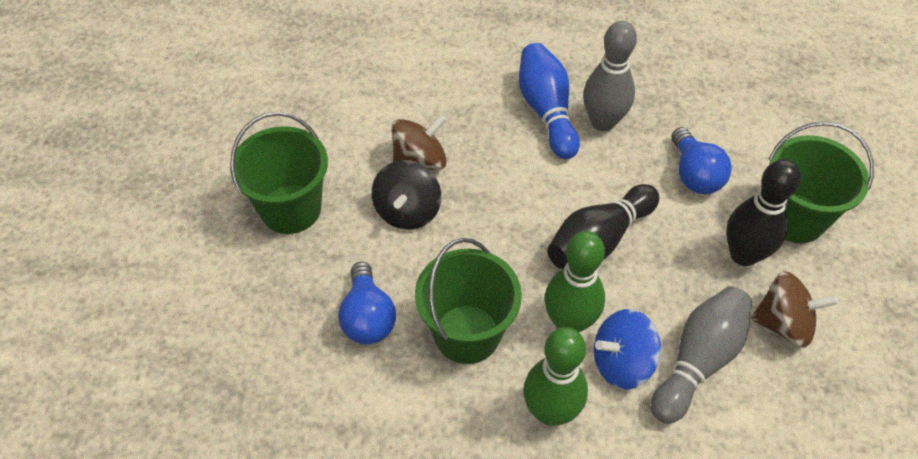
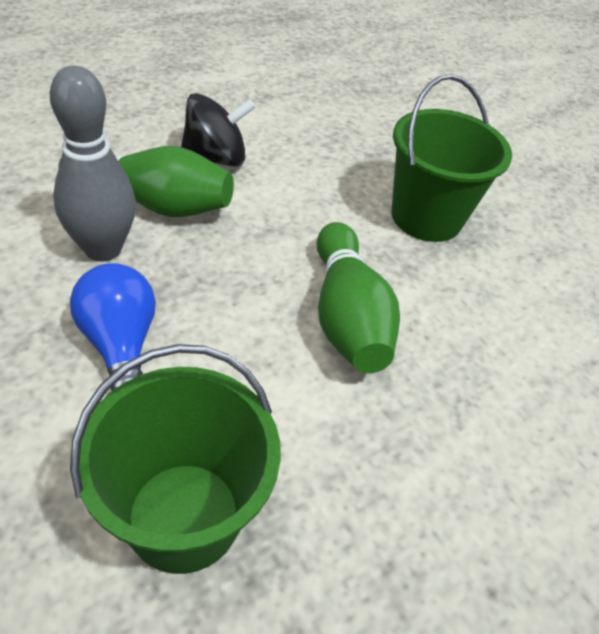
black bowling pin: [547,184,659,269] [726,159,801,266] = 2 -> none = 0
blue bowling pin: [519,43,580,159] = 1 -> none = 0
blue light bulb: [338,262,396,345] [671,127,732,194] = 2 -> [70,263,156,391] = 1
blue spinning top: [594,309,661,390] = 1 -> none = 0
brown spinning top: [391,114,447,170] [751,271,838,348] = 2 -> none = 0
green bucket: [230,112,328,234] [415,238,522,364] [768,121,874,243] = 3 -> [70,344,281,574] [391,74,512,242] = 2
grey bowling pin: [583,21,637,131] [651,286,752,424] = 2 -> [50,66,136,261] = 1

